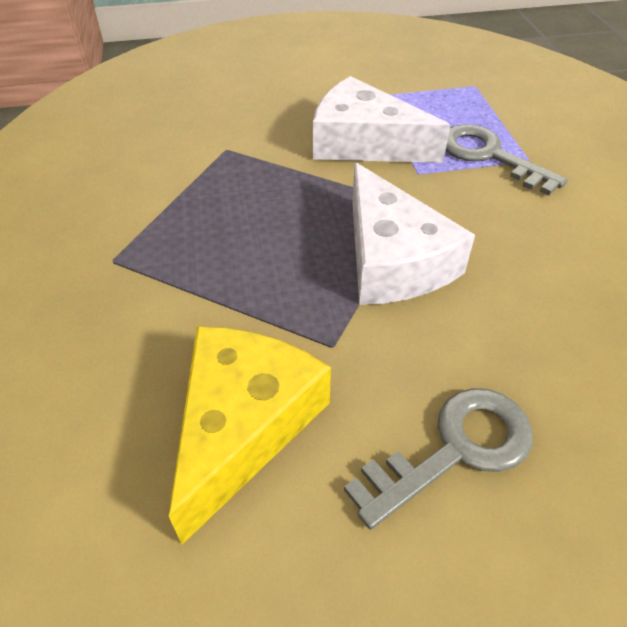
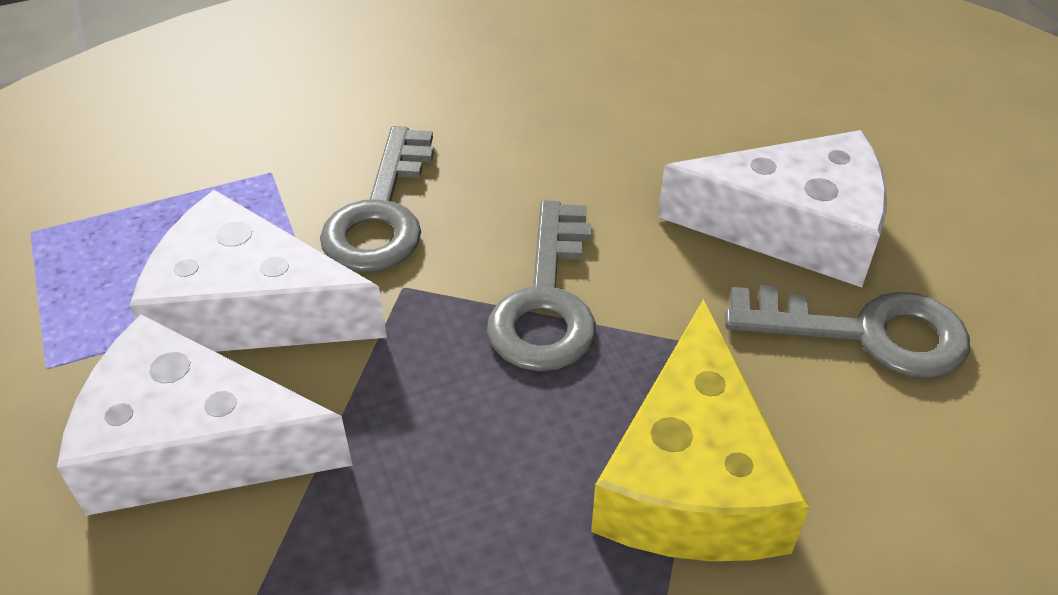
grey key: [344,388,533,530] [446,124,568,195] = 2 -> [320,126,434,272] [487,200,596,371] [725,285,970,378] = 3
white cheese: [313,76,451,163] [352,162,475,305] = 2 -> [57,315,353,516] [130,190,387,352] [658,130,887,287] = 3

